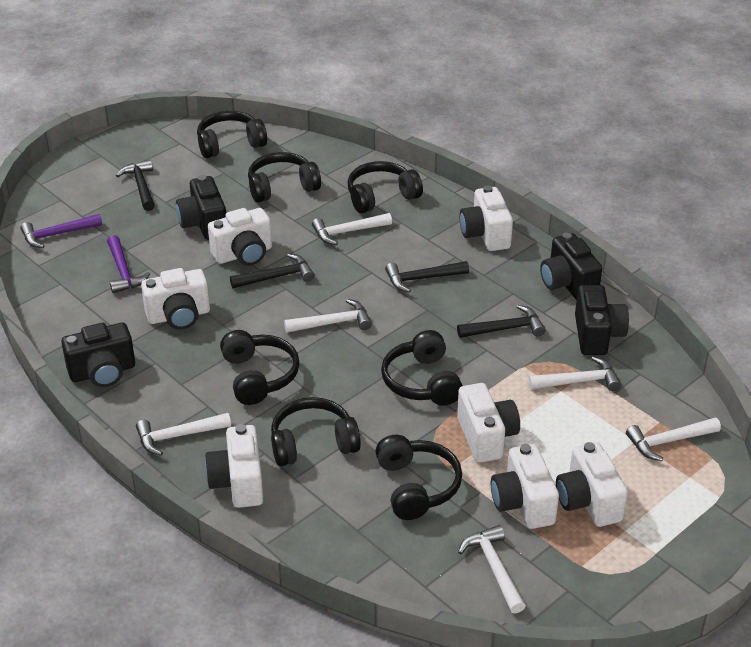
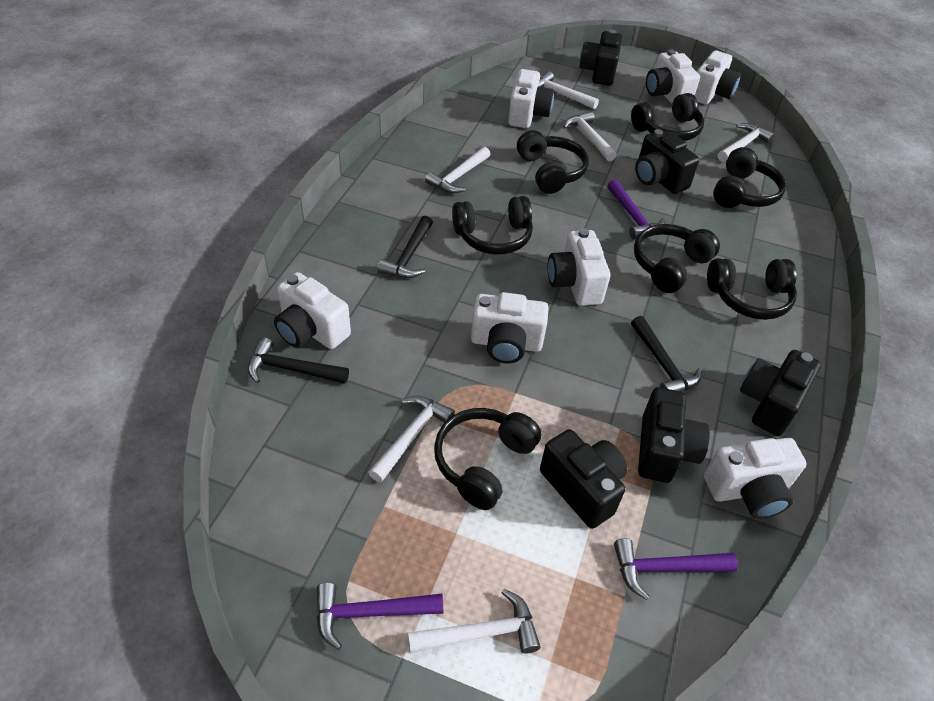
black camera: [61,322,135,387] [176,175,226,240] [540,233,602,300] [575,285,629,355] = 4 -> [540,429,627,529] [579,30,622,86] [635,129,699,194] [638,387,710,483] [740,350,821,436] = 5
black hammer: [116,159,155,211] [230,253,314,288] [385,261,469,292] [457,305,545,338] = 4 -> [248,337,349,384] [377,216,433,278] [631,316,702,392] = 3
purple hammer: [20,214,102,248] [107,235,151,293] = 2 -> [317,582,443,650] [607,179,665,239] [614,538,738,600] = 3

